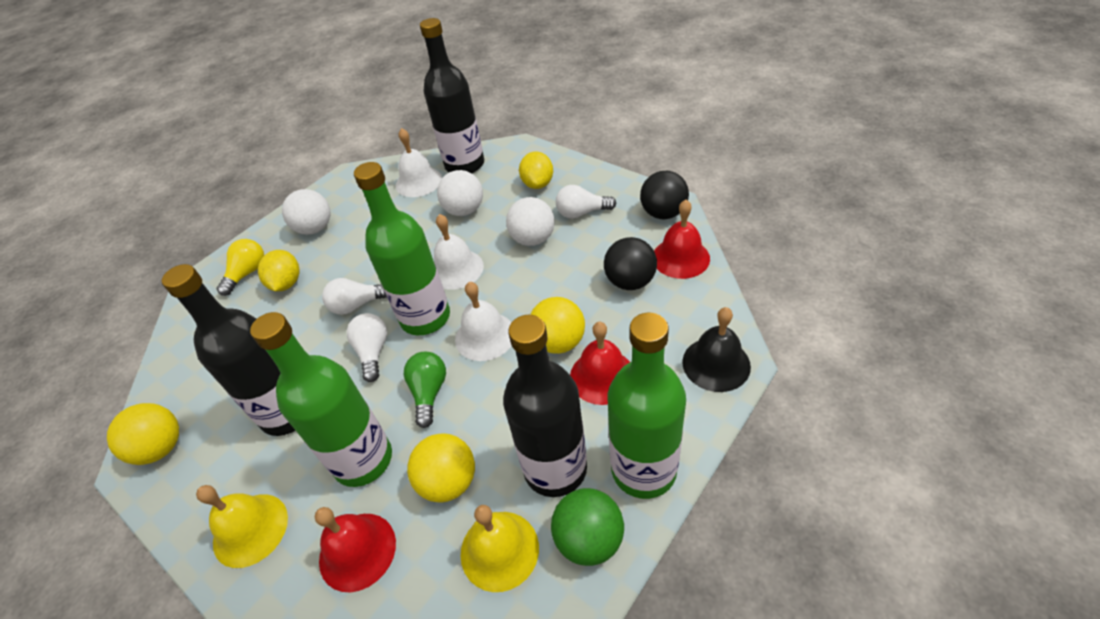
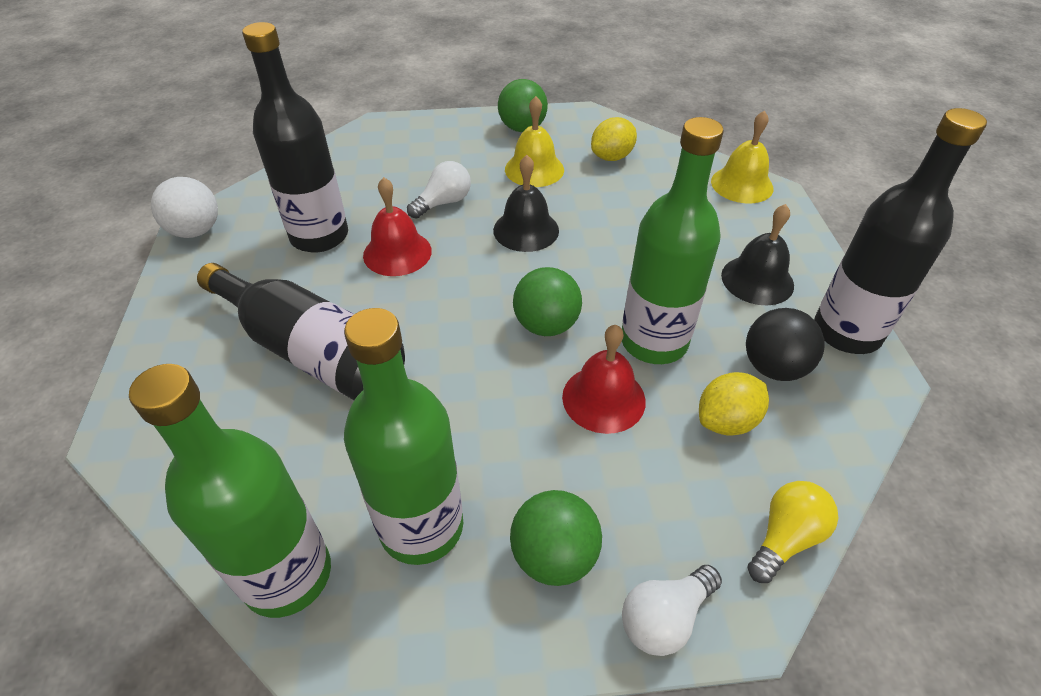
black ball: [604,237,657,290] [640,171,689,219] = 2 -> [746,308,825,381] = 1
black bell: [682,307,751,392] = 1 -> [493,155,559,252] [721,204,794,305] = 2
green ball: [551,488,624,566] = 1 -> [498,79,548,132] [510,490,602,586] [513,267,582,336] = 3
green light bulb: [404,352,446,428] = 1 -> none = 0
red bell: [315,507,396,592] [570,322,630,405] [654,200,710,279] = 3 -> [363,177,432,276] [562,325,646,434] = 2
white ball: [282,189,330,235] [437,170,483,216] [506,197,555,246] = 3 -> [151,177,218,238] = 1
white bell: [396,128,442,197] [434,214,484,290] [455,282,512,361] = 3 -> none = 0
white light bulb: [322,278,387,315] [347,313,387,382] [556,185,616,219] = 3 -> [407,161,471,219] [622,565,722,656] = 2
yellow ball: [107,403,179,465] [407,434,475,503] [530,297,585,354] = 3 -> none = 0

